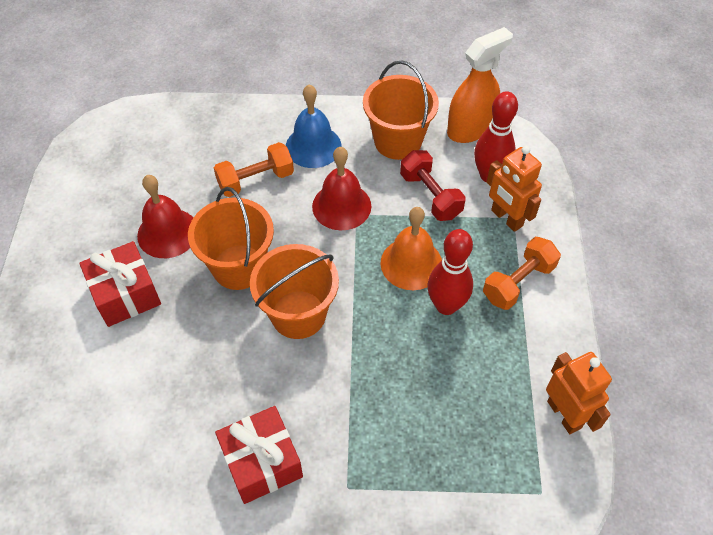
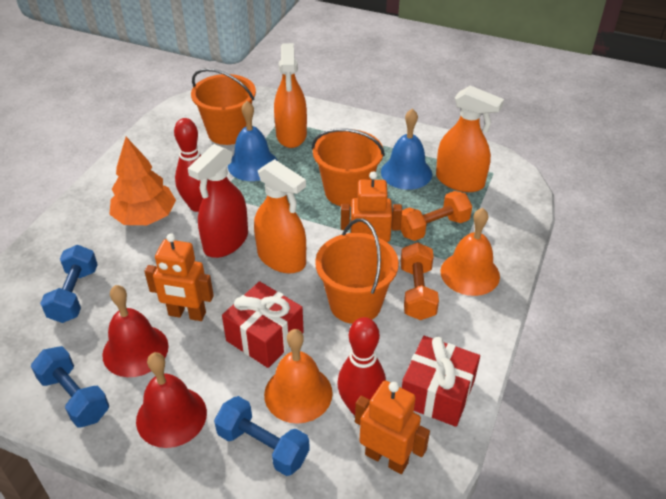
blue bell: [286,84,342,168] = 1 -> [228,101,278,181] [381,108,432,190] = 2
blue dumbbell: none = 0 -> [31,346,109,428] [40,245,98,323] [214,396,310,476] = 3
orange bell: [381,207,442,290] = 1 -> [264,329,333,424] [441,208,500,296] = 2
orange robot: [487,146,542,232] [546,352,612,434] = 2 -> [144,233,214,321] [341,171,402,242] [355,381,430,474] = 3
orange spray bottle: [447,27,513,143] = 1 -> [254,159,306,274] [274,43,307,148] [436,86,504,192] = 3
orange tree: none = 0 -> [109,137,176,225] = 1
red dumbbell: [400,150,465,221] = 1 -> none = 0
red spray bottle: none = 0 -> [188,144,248,258] = 1

